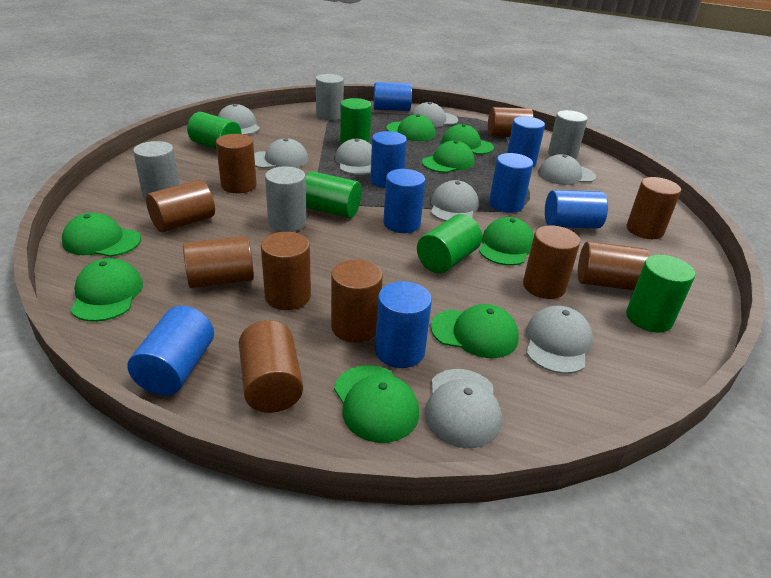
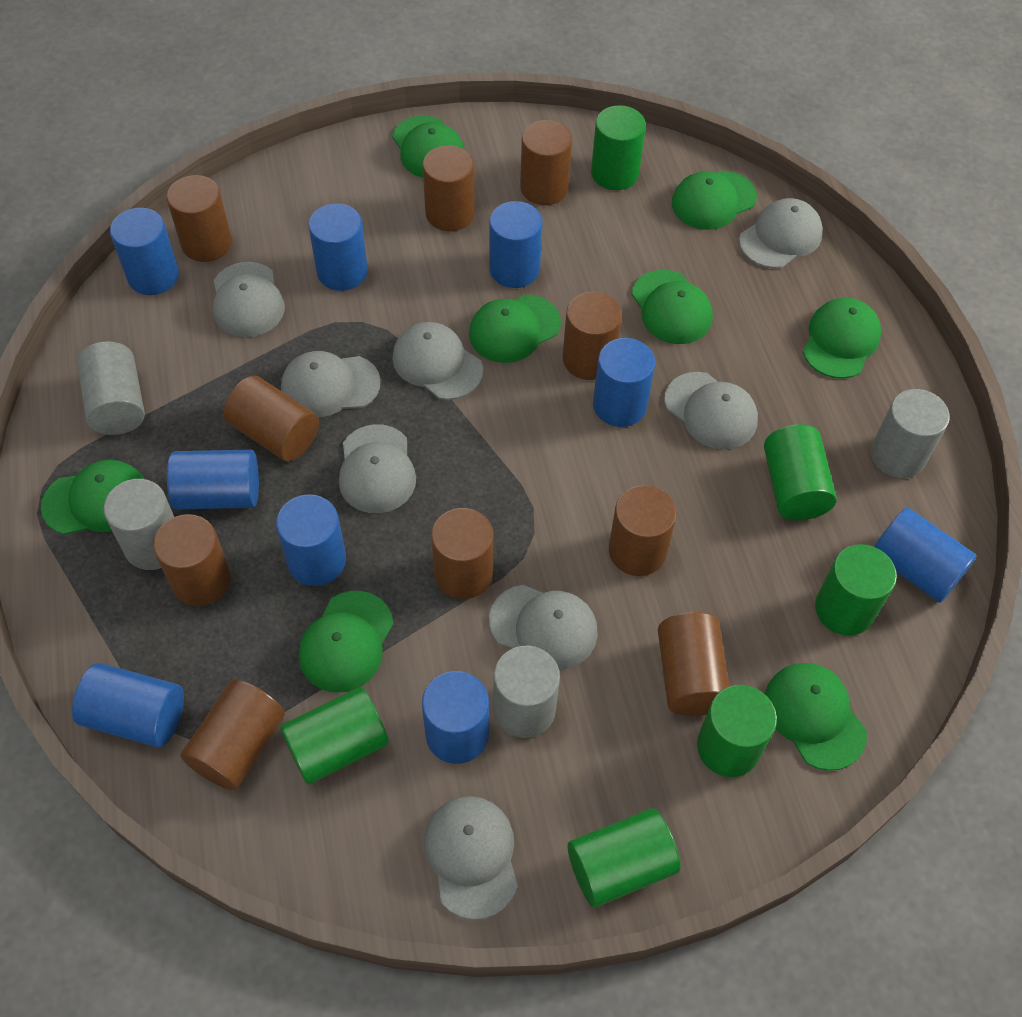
blue cylinder: [127,306,214,396] [370,131,407,188] [374,82,412,111] [375,281,432,368] [383,169,425,233] [489,153,533,213] [507,116,545,167] [545,190,608,228] = 8 -> [72,663,184,748] [110,208,179,295] [167,449,259,510] [276,494,346,586] [308,204,368,291] [422,671,489,764] [489,201,543,288] [593,338,655,427] [874,508,977,602] = 9
green cylinder: [187,112,242,150] [305,171,362,218] [340,98,371,144] [417,214,482,273] [626,255,695,333] = 5 -> [280,687,389,785] [568,808,681,907] [591,105,646,190] [697,685,777,777] [764,424,837,520] [815,544,897,636] = 6

